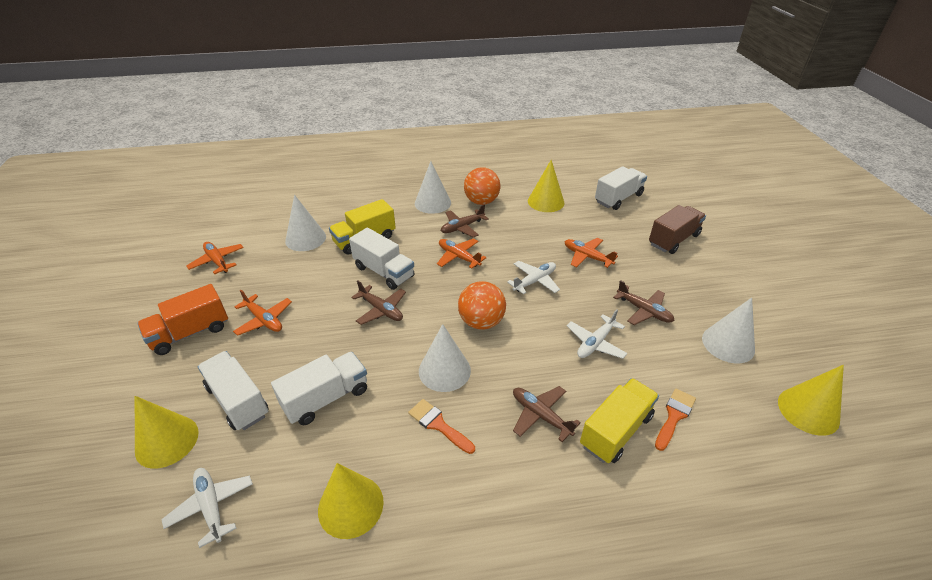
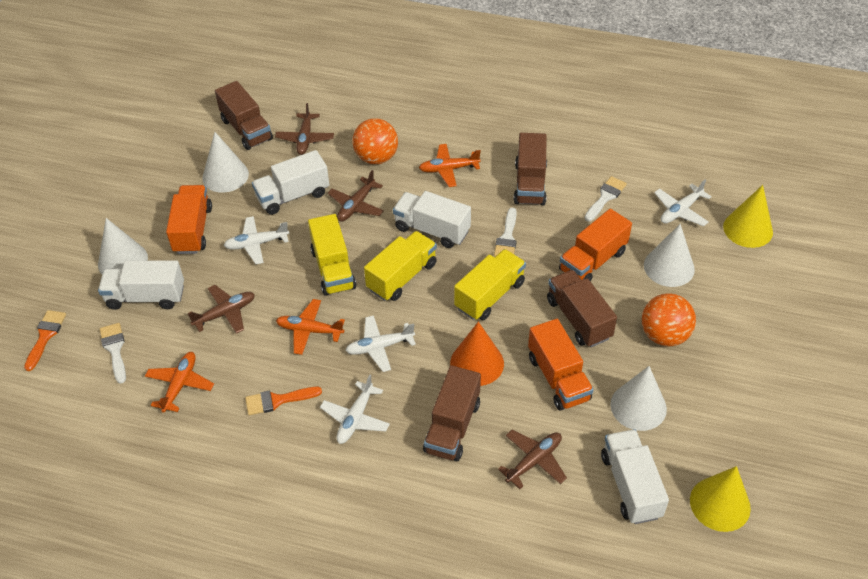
brown truck: [649,205,706,254] = 1 -> [215,81,273,150] [423,366,481,462] [514,133,547,206] [547,270,617,347] = 4
orange cone: none = 0 -> [450,322,504,386] = 1
orange plane: [186,242,244,275] [233,290,292,336] [437,238,486,269] [564,238,618,268] = 4 -> [145,352,214,413] [276,299,345,355] [419,144,481,187] = 3
orange truck: [137,284,228,355] = 1 -> [166,185,212,254] [528,319,594,410] [559,209,632,281] = 3
white brush: none = 0 -> [100,323,126,384] [494,208,517,257] [584,176,627,221] = 3
white plane: [161,468,253,548] [507,261,560,294] [567,309,628,359] = 3 -> [224,216,289,264] [320,375,390,444] [345,315,416,372] [654,179,712,226] = 4
yellow cone: [135,396,199,469] [318,463,384,539] [528,160,564,212] [778,365,844,436] = 4 -> [690,466,751,532] [723,185,773,248] = 2
yellow truck: [329,199,396,255] [580,378,659,463] = 2 -> [308,214,356,296] [364,231,437,301] [454,249,526,320] = 3

